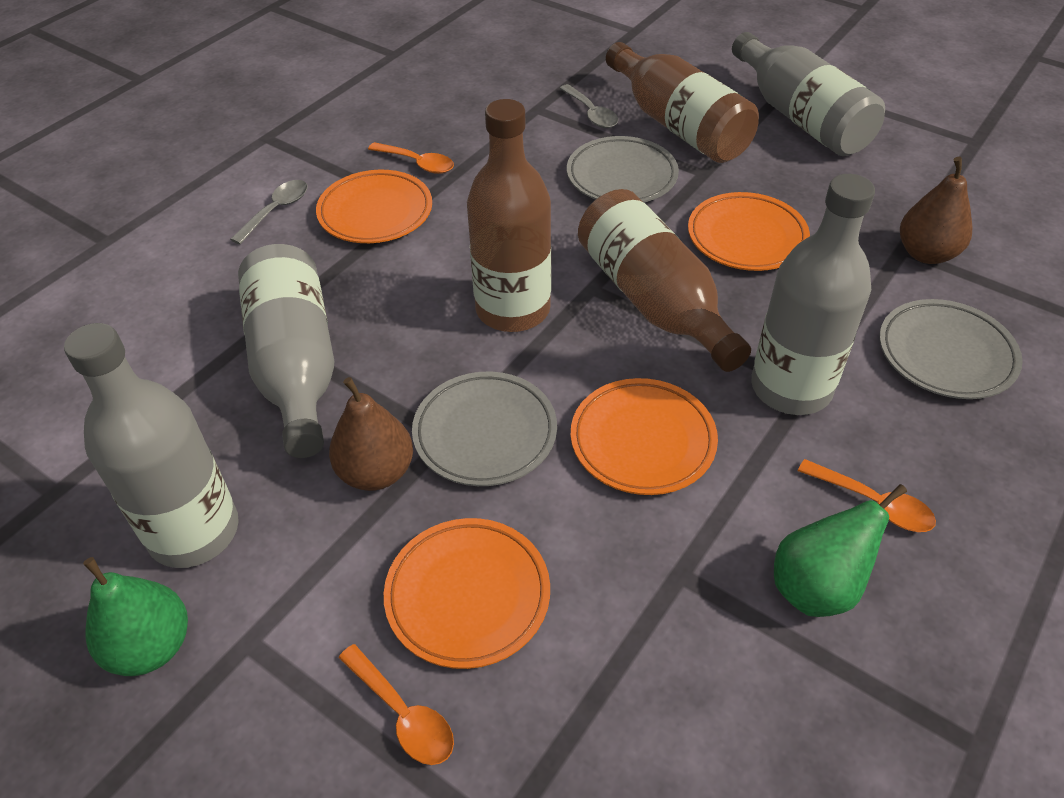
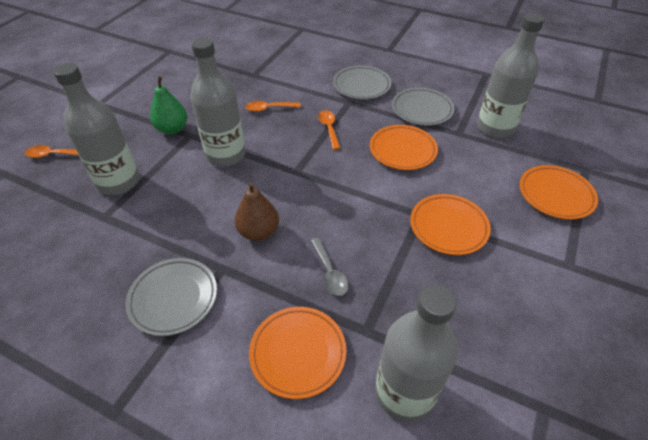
brown bottle: [467,99,551,332] [578,189,751,372] [606,42,759,163] = 3 -> none = 0
brown pear: [329,377,413,491] [900,157,972,264] = 2 -> [235,182,279,241] = 1
green pear: [83,557,188,676] [774,484,907,617] = 2 -> [150,76,187,135] = 1
grey spoon: [230,180,308,244] [559,84,618,128] = 2 -> [311,238,348,296] = 1

